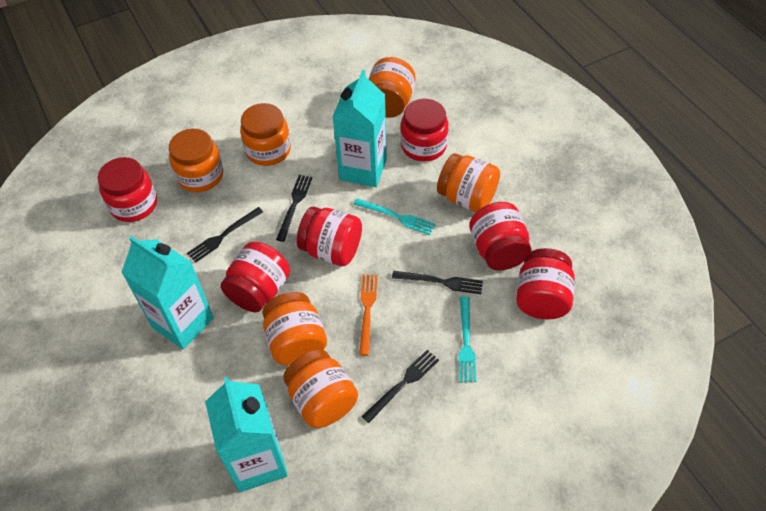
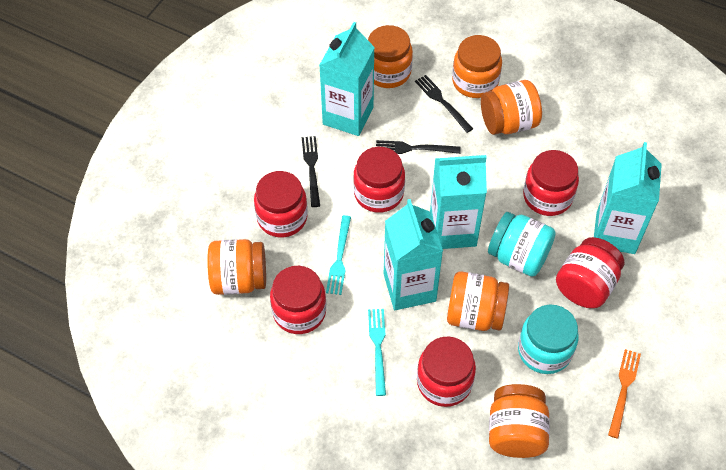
black fork: [187,207,263,263] [276,175,312,242] [361,350,439,423] [392,271,483,294] = 4 -> [302,136,320,207] [376,140,461,154] [415,75,473,133] = 3
turquoise carton: [121,236,214,350] [205,377,288,492] [333,70,387,187] = 3 -> [319,22,375,136] [384,199,443,310] [430,155,487,249] [594,142,662,254] = 4
turquoise jar: none = 0 -> [488,212,556,277] [518,305,579,374] = 2

